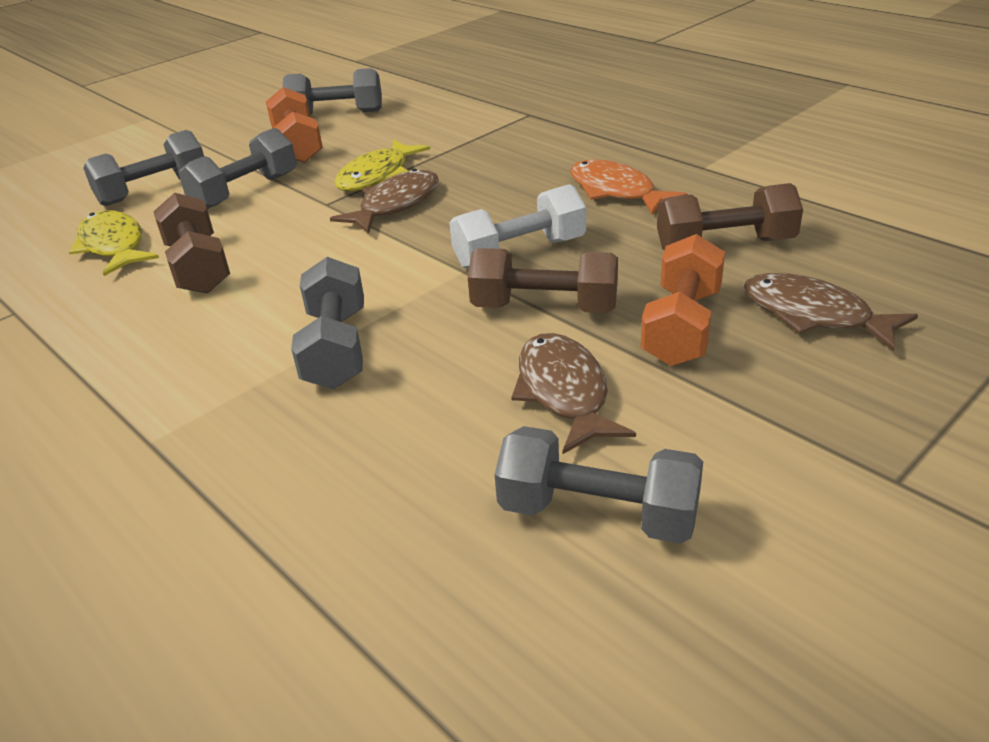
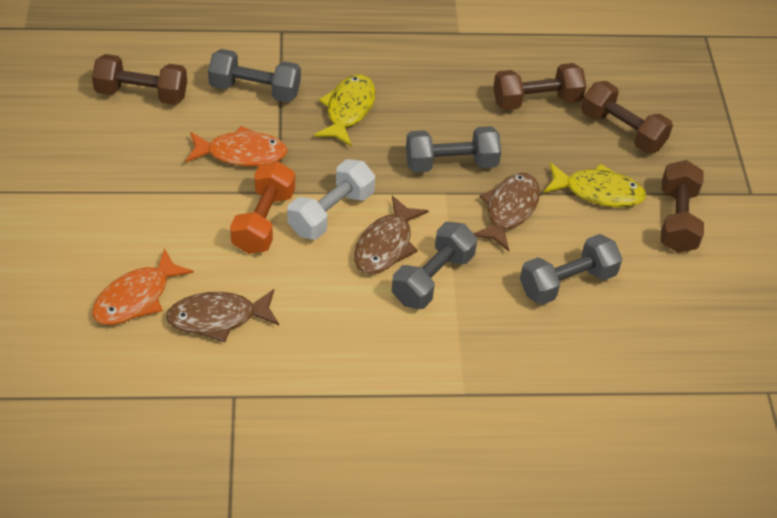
brown dumbbell: [153,193,230,294] [468,248,618,313] [657,183,803,250] = 3 -> [92,54,187,105] [493,63,586,110] [581,81,673,153] [661,160,704,253] = 4
grey dumbbell: [83,130,204,206] [178,128,297,209] [283,68,382,115] [291,257,364,389] [495,426,703,544] = 5 -> [208,49,301,102] [392,222,477,309] [406,126,501,173] [520,234,622,305] = 4
orange dumbbell: [266,87,323,163] [641,234,725,366] = 2 -> [230,161,295,254] = 1
orange fish: [570,159,688,215] = 1 -> [92,248,194,325] [186,126,288,166] = 2

